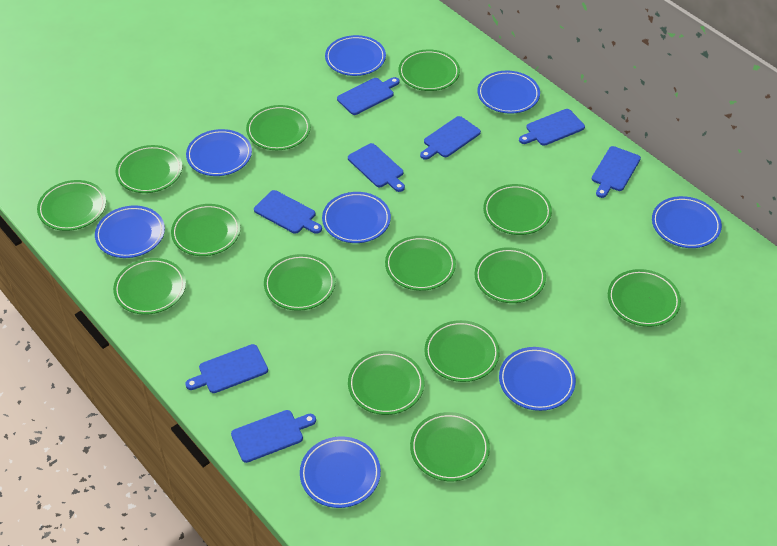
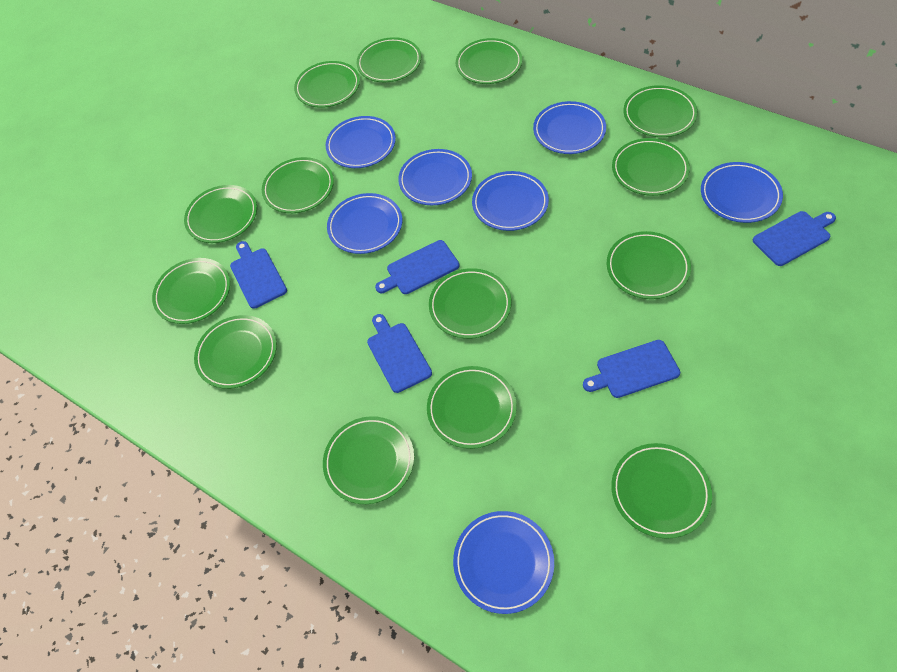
blue cutting board: [185,344,268,393] [231,410,316,463] [254,190,322,234] [337,77,400,115] [348,143,405,192] [420,116,481,160] [519,109,585,146] [592,146,641,198] = 8 -> [230,241,287,309] [367,314,432,393] [375,240,459,294] [583,340,680,398] [753,211,836,266] = 5
blue plate: [95,206,165,258] [186,129,252,176] [300,436,381,508] [322,192,391,243] [325,35,386,76] [477,71,540,114] [499,347,576,411] [652,196,722,248] = 8 -> [326,116,396,168] [327,193,402,254] [398,149,472,205] [453,511,554,614] [472,171,549,231] [533,101,606,154] [701,162,783,223] = 7

